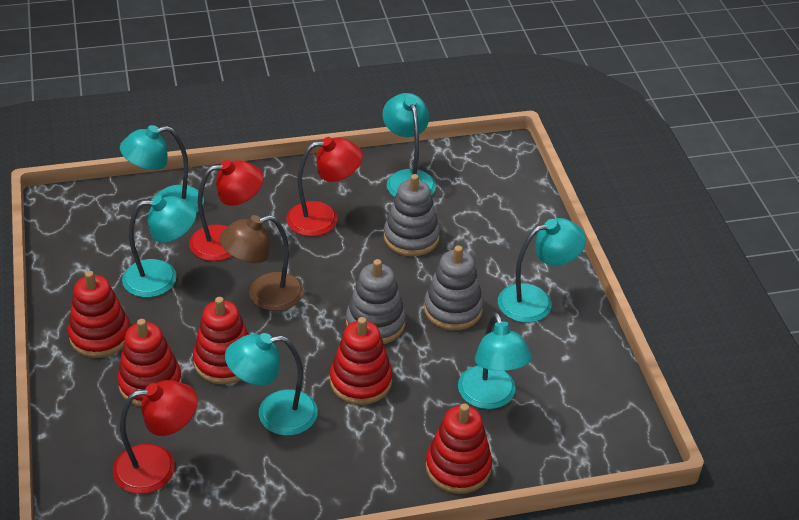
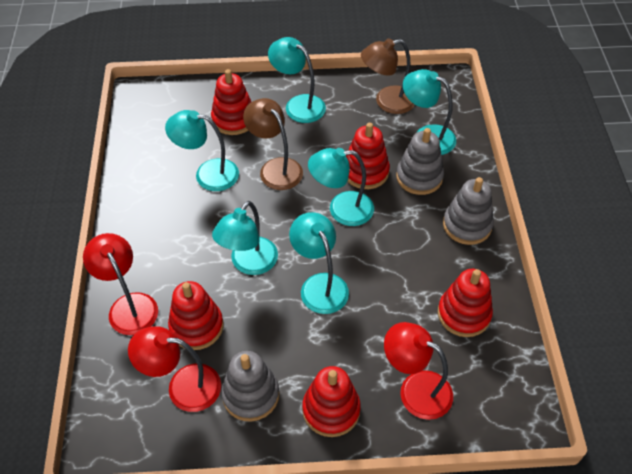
brown lamp: [219,215,304,311] = 1 -> [243,98,303,190] [361,38,415,114] = 2

